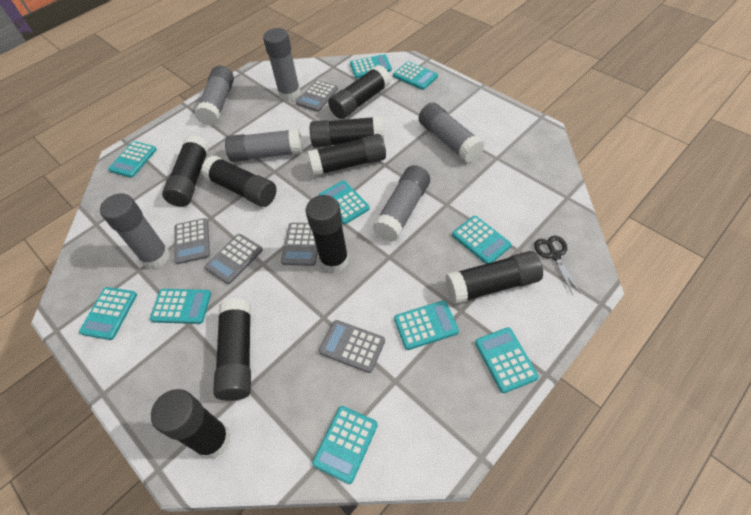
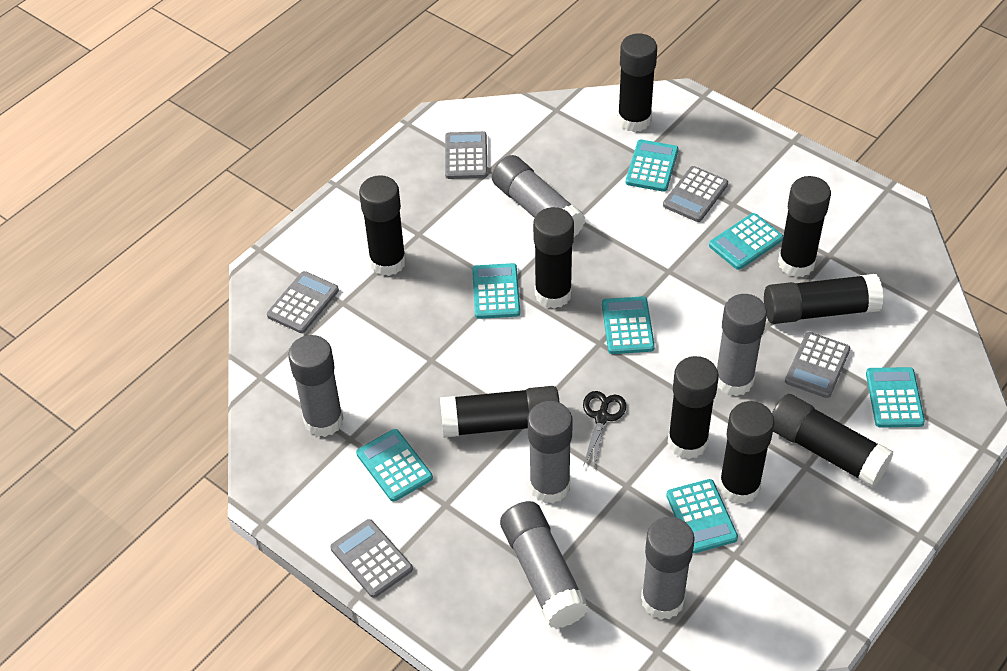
turquoise calculator: [79,287,137,340] [108,141,157,178] [150,289,211,324] [312,406,378,484] [319,180,370,224] [350,54,392,78] [393,61,438,90] [394,300,459,350] [452,216,512,264] [475,327,539,393] = 10 -> [356,429,433,502] [472,263,520,319] [602,296,655,354] [626,140,678,192] [666,479,738,553] [709,213,783,270] [866,367,925,428] = 7

